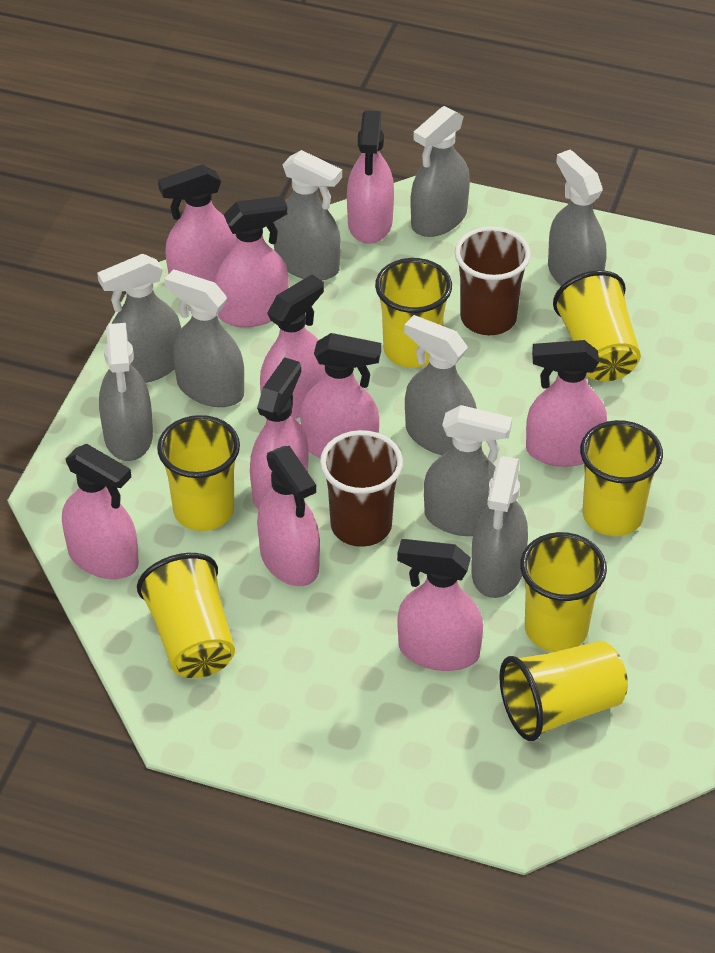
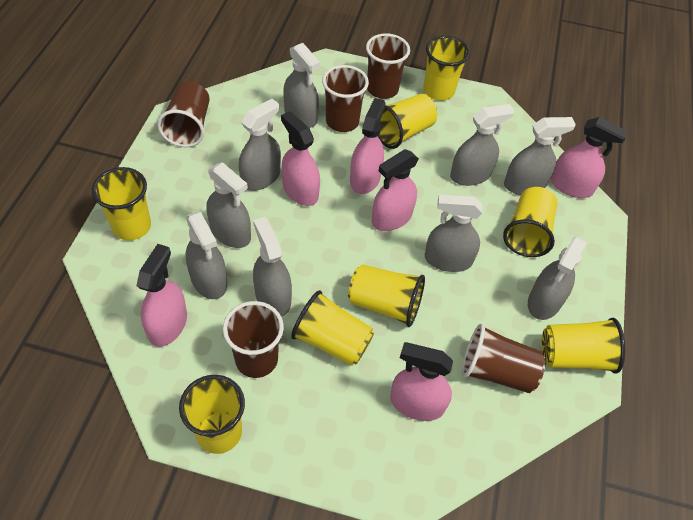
brown cup: [320,430,403,547] [455,226,531,335] = 2 -> [157,82,210,147] [223,301,284,378] [322,65,369,132] [366,33,410,99] [462,324,546,393] = 5
pink spray bottle: [62,444,139,579] [158,164,237,282] [215,196,289,327] [250,357,309,509] [257,446,320,586] [260,274,325,419] [300,333,381,458] [347,110,394,244] [397,539,483,671] [526,340,607,467] = 10 -> [136,244,187,347] [281,111,320,206] [350,98,385,194] [372,149,419,231] [390,342,453,421] [551,117,628,198] = 6
yellow cup: [137,553,235,678] [157,415,240,531] [375,258,452,368] [499,641,628,741] [520,532,607,652] [553,270,641,381] [580,420,663,536] = 7 -> [92,167,151,240] [179,375,245,454] [291,290,374,366] [348,265,425,327] [378,94,437,149] [423,36,470,101] [503,187,558,257] [542,318,625,374] = 8

